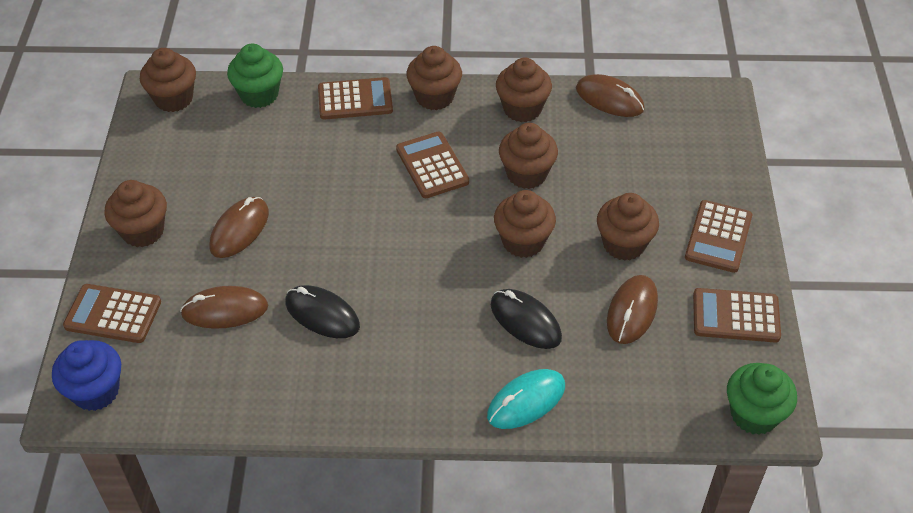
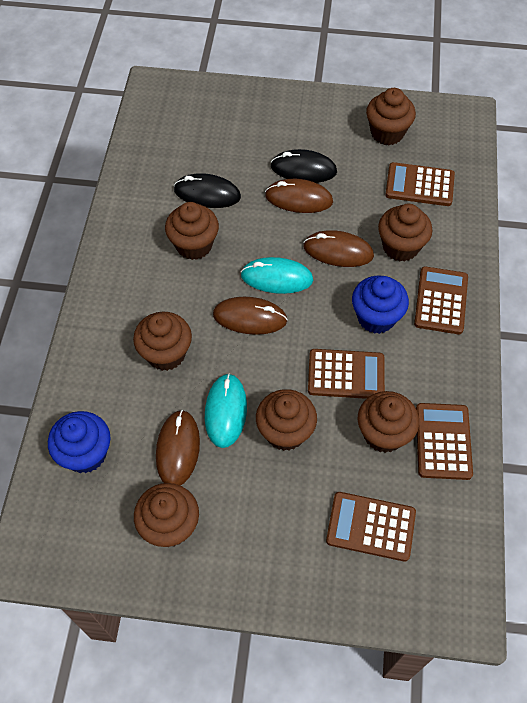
blue cupcake: [52,340,121,411] = 1 -> [48,411,111,473] [352,275,409,334] = 2
green cupcake: [227,44,283,108] [727,363,797,435] = 2 -> none = 0
turquoise mouse: [487,369,565,429] = 1 -> [205,373,247,448] [241,257,313,294] = 2

